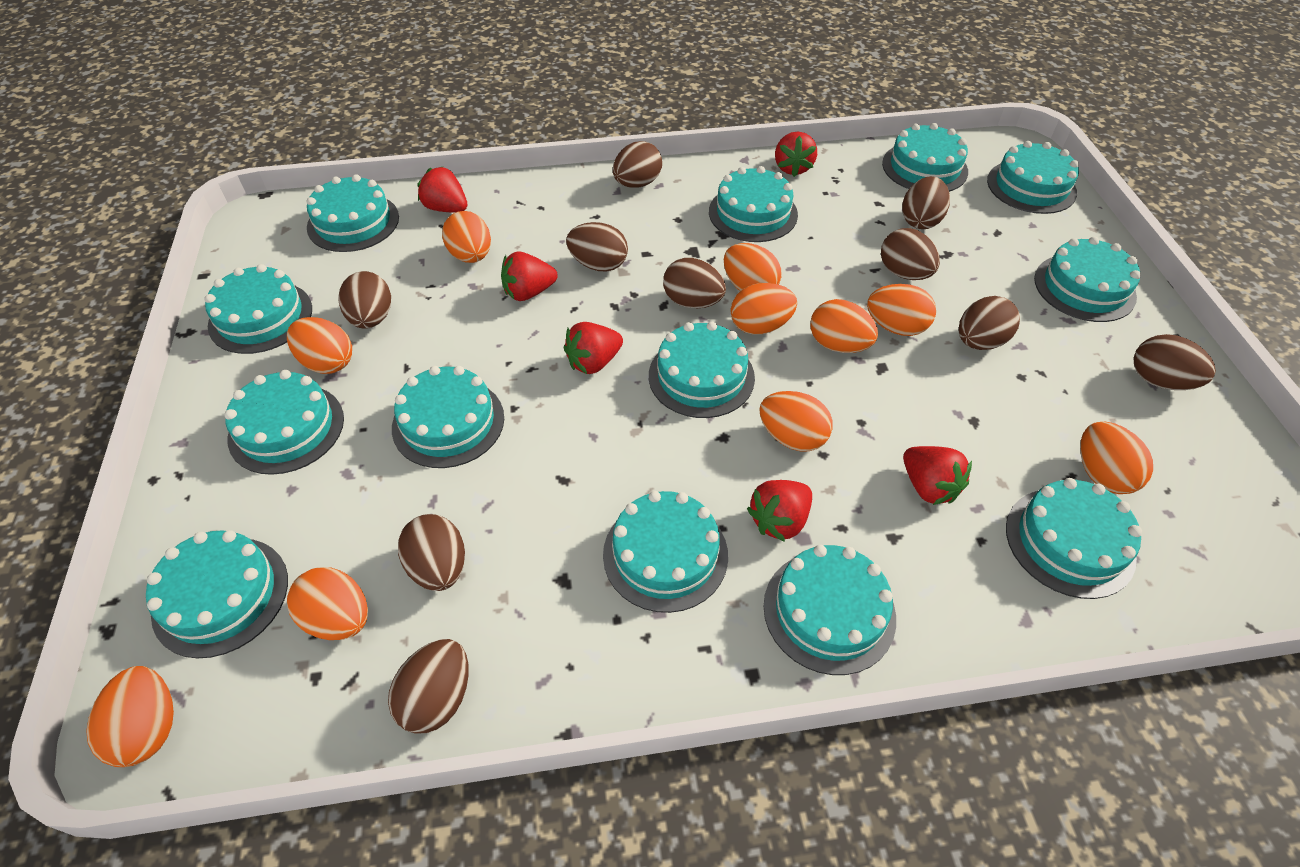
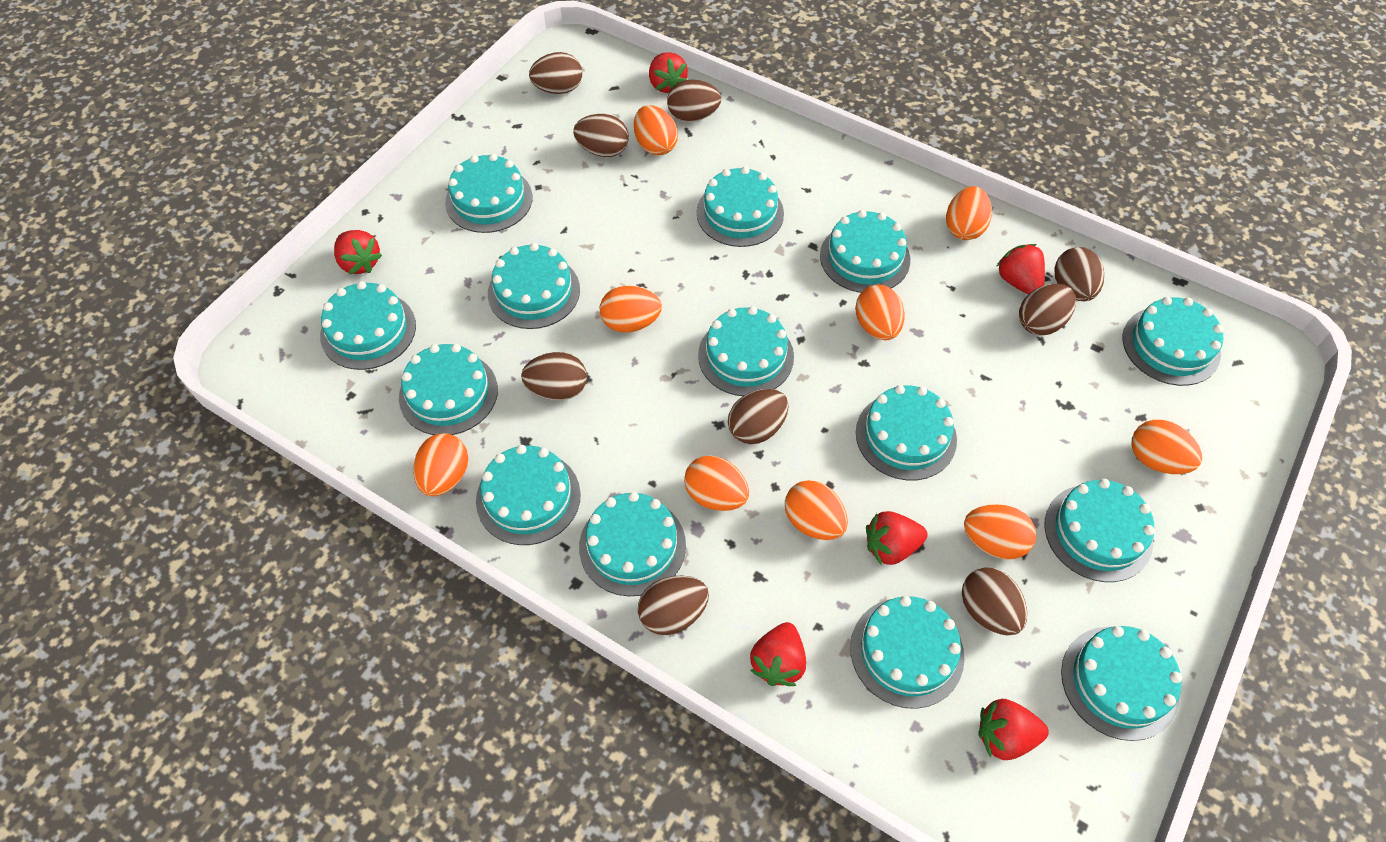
brown egg: [339,271,391,329] [388,639,469,733] [398,514,465,591] [566,222,628,271] [613,141,662,188] [663,258,726,308] [881,228,940,280] [902,176,950,229] [959,296,1020,350] [1134,334,1216,390] = 10 -> [521,352,587,401] [529,52,582,94] [573,114,629,157] [638,575,709,635] [667,80,721,122] [728,389,789,444] [962,567,1027,635] [1019,284,1076,336] [1054,247,1104,301] = 9
orange egg: [86,666,174,767] [287,317,352,374] [287,567,368,640] [442,211,491,263] [724,243,782,291] [730,283,797,335] [760,391,833,451] [811,299,878,353] [867,284,936,336] [1080,422,1153,494] = 10 -> [413,433,468,496] [600,286,662,333] [634,105,678,155] [684,456,749,511] [785,480,848,540] [855,285,905,340] [946,186,992,240] [964,504,1036,560] [1132,419,1202,474] = 9
turquoise cake: [146,530,288,659] [205,264,312,354] [224,370,344,475] [307,174,399,252] [392,366,504,468] [603,491,728,613] [649,322,755,418] [709,166,798,242] [764,545,896,675] [882,123,968,192] [987,141,1079,214] [1006,478,1142,599] [1034,237,1141,322] = 13 -> [320,281,416,370] [399,344,498,435] [445,154,533,233] [476,445,581,545] [488,243,580,329] [579,492,686,596] [697,166,784,247] [698,306,794,396] [820,210,910,293] [850,596,965,709] [856,385,957,481] [1045,479,1155,582] [1061,626,1182,741] [1122,297,1224,386] = 14

